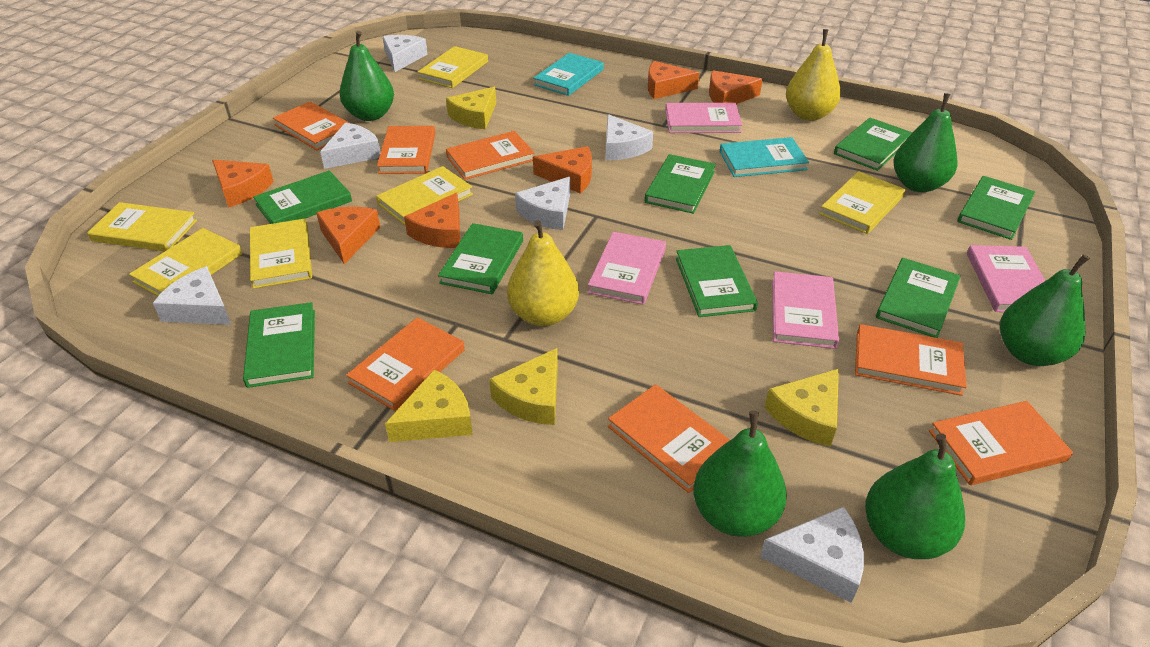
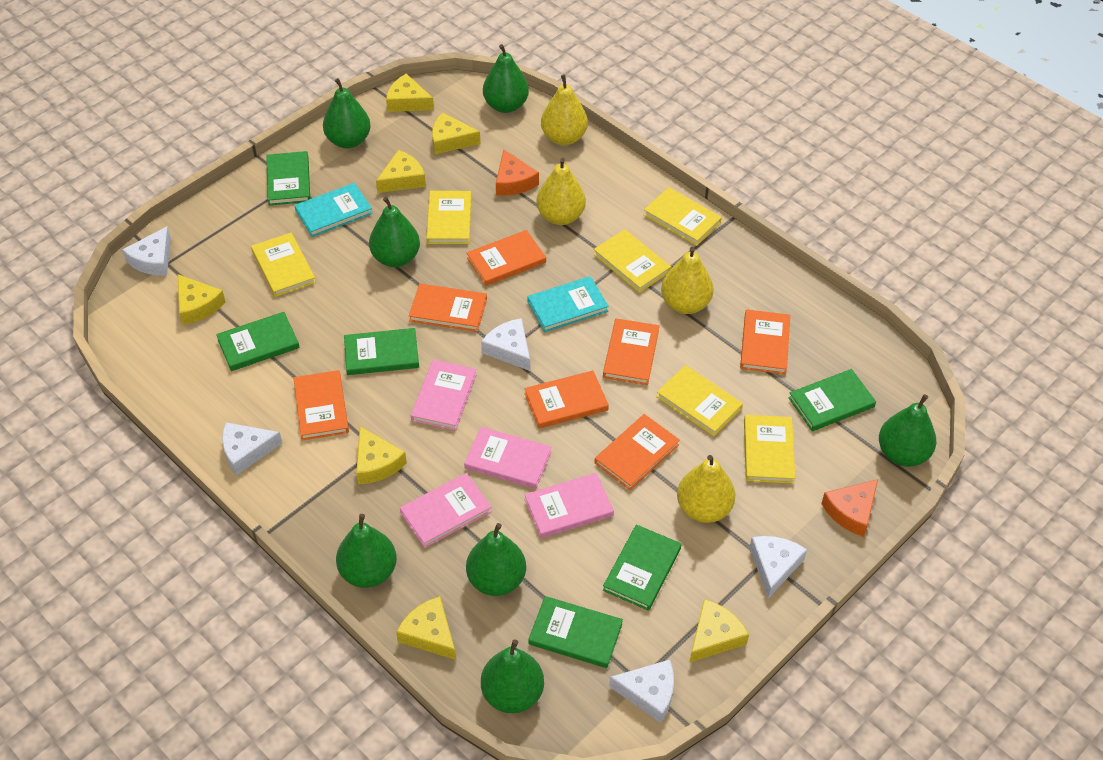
green book: [243,302,315,388] [253,170,352,224] [438,223,523,294] [645,154,716,214] [676,245,758,317] [834,118,913,171] [876,258,961,338] [957,176,1035,240] = 8 -> [216,312,300,371] [266,151,310,206] [344,328,419,375] [528,596,623,668] [603,524,682,611] [788,369,876,431] = 6
green pear: [340,31,394,121] [693,411,787,537] [865,433,965,559] [894,93,957,192] [1000,254,1090,366] = 5 -> [323,78,371,149] [336,514,397,588] [369,197,420,267] [466,523,526,596] [481,640,544,713] [483,44,529,113] [879,394,936,467] = 7
orange cheese: [212,160,274,208] [316,207,380,264] [404,192,460,248] [533,146,592,194] [648,61,700,99] [709,70,763,104] = 6 -> [496,149,539,196] [821,479,878,537] = 2
white cheese: [153,266,231,325] [320,122,381,169] [383,35,428,72] [515,177,570,230] [605,114,653,160] [760,507,864,603] = 6 -> [122,226,171,276] [222,422,282,475] [481,318,530,371] [609,660,674,723] [749,536,807,599] = 5
yellow cheese: [385,369,473,442] [446,87,496,129] [489,348,558,425] [764,369,839,447] = 4 -> [178,274,225,325] [356,427,407,484] [376,150,426,193] [386,74,434,112] [396,596,456,660] [432,112,480,154] [689,599,749,663] = 7
yellow pear: [507,220,579,326] [786,29,841,121] = 2 -> [536,158,586,225] [541,74,588,145] [661,247,714,314] [677,455,735,523] = 4

